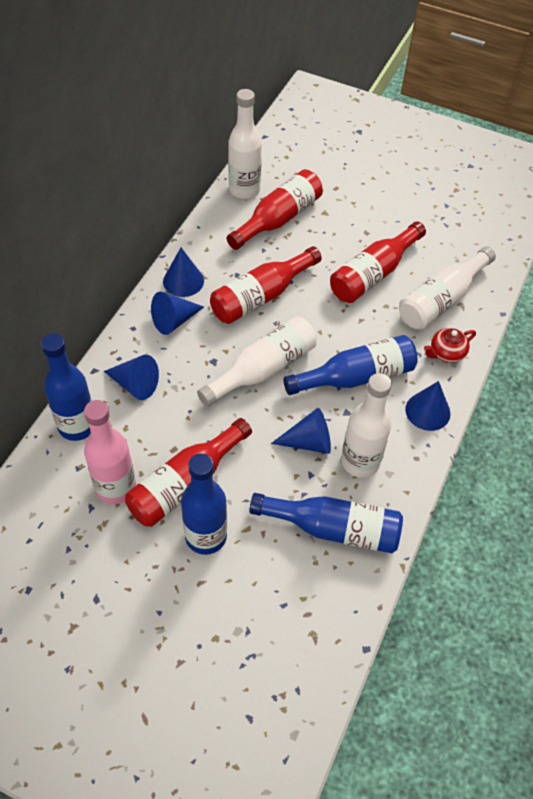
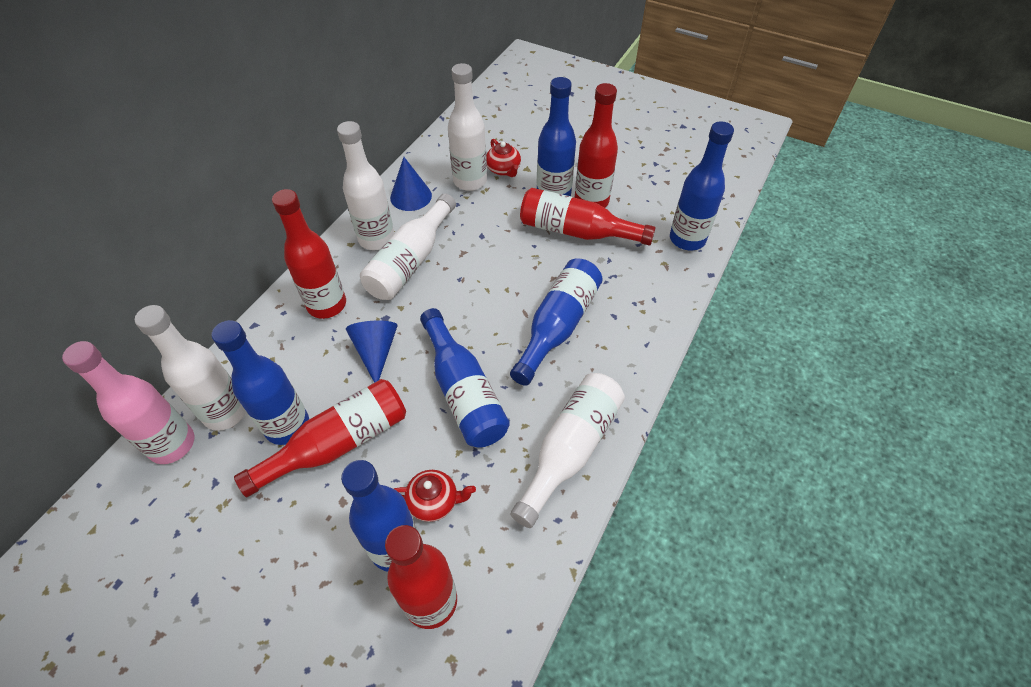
blue bottle: [41,333,92,441] [181,454,227,555] [249,493,403,553] [284,335,418,395] = 4 -> [212,320,309,445] [341,460,418,572] [420,308,510,448] [510,259,603,386] [537,77,576,196] [670,121,734,251] = 6
blue cone: [104,355,159,400] [151,292,204,335] [163,248,204,297] [271,408,331,454] [405,381,451,431] = 5 -> [346,321,398,383] [390,157,432,211] = 2
red bottle: [125,418,252,527] [210,246,322,324] [227,169,323,250] [330,221,426,303] = 4 -> [234,379,406,497] [272,189,346,319] [385,525,457,629] [520,188,656,246] [575,83,618,208] = 5
red teapot: [424,328,476,363] = 1 -> [394,470,476,522] [486,139,521,177] = 2
white bottle: [197,316,317,407] [228,89,262,199] [341,373,392,478] [399,246,496,330] = 4 -> [135,305,246,431] [337,121,394,250] [360,193,456,300] [448,63,487,191] [510,373,625,528] = 5

